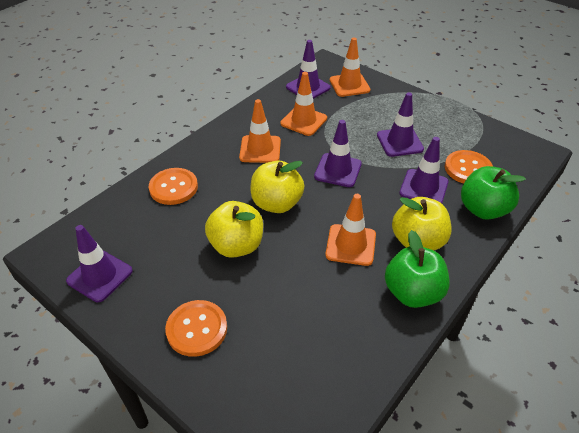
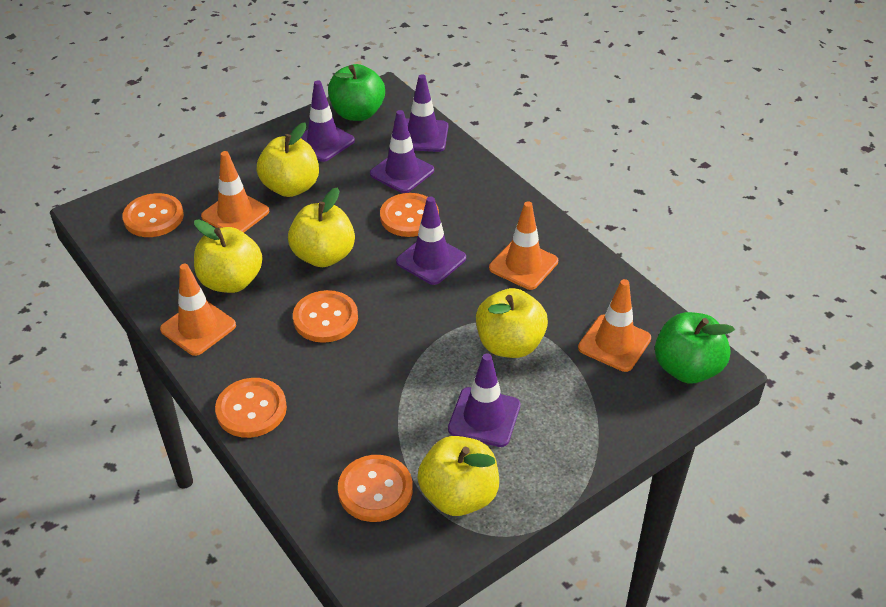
orange button: [149,168,198,205] [165,300,227,357] [445,150,493,184] = 3 -> [123,193,184,237] [215,378,287,438] [293,290,358,343] [338,455,413,522] [380,193,439,237] = 5
yellow apple: [205,201,263,258] [251,161,304,213] [392,197,452,250] = 3 -> [194,220,262,293] [257,123,319,197] [288,187,355,267] [417,436,499,516] [476,288,548,358] = 5

